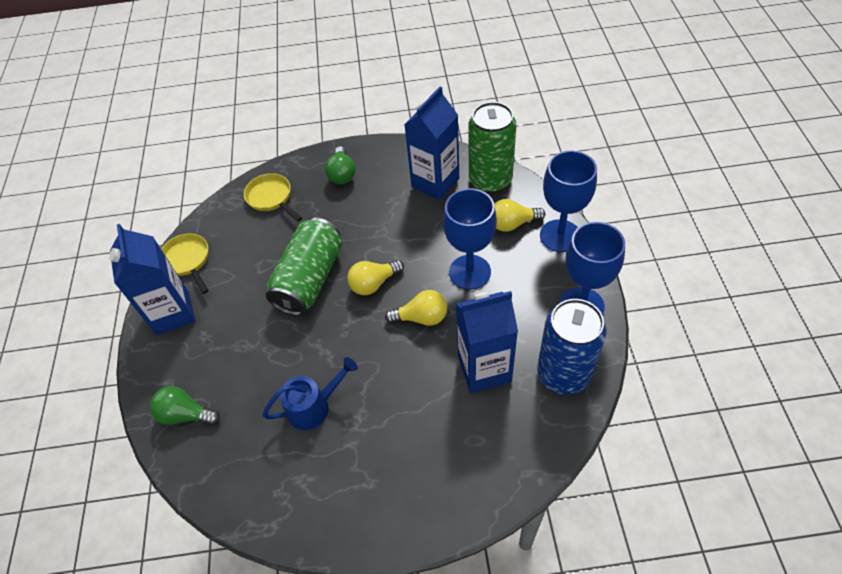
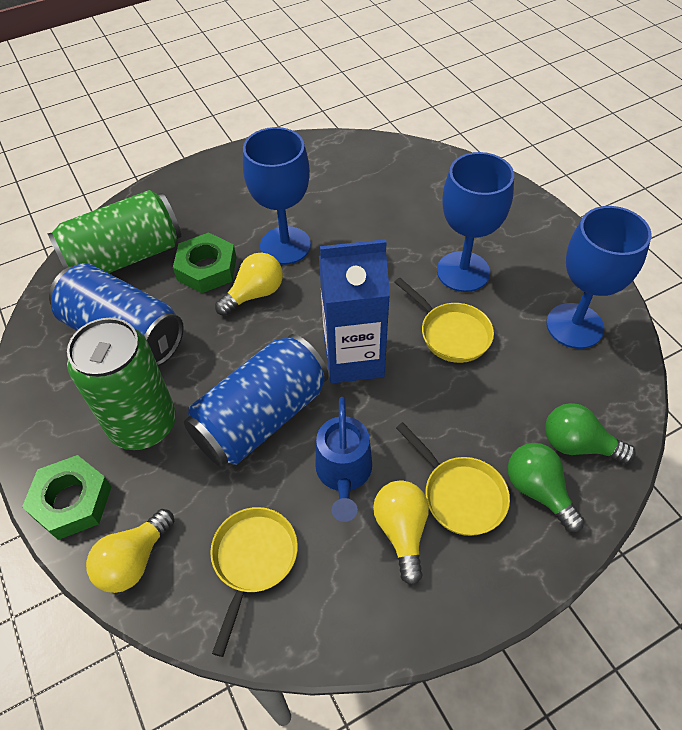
blue can: [537,299,607,395] = 1 -> [49,263,184,366] [184,334,329,467] = 2
blue carton: [109,224,195,335] [404,87,459,200] [456,291,518,393] = 3 -> [319,239,390,383] = 1
green nut: none = 0 -> [22,455,112,540] [173,232,237,293] = 2
yellow pan: [161,234,209,294] [244,173,302,221] = 2 -> [210,507,298,657] [394,278,494,363] [396,422,510,536] = 3

